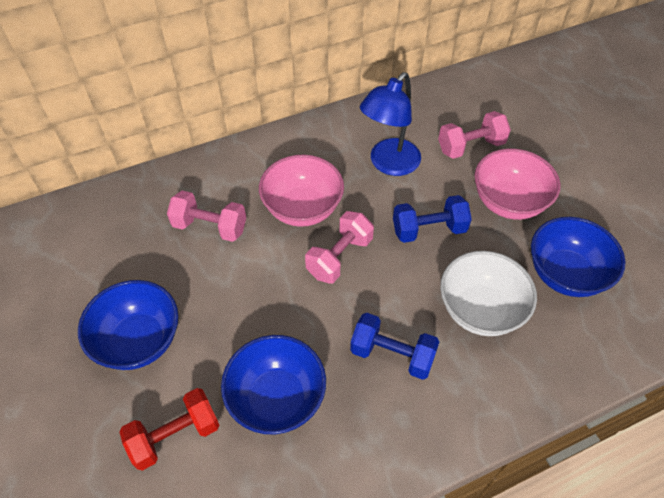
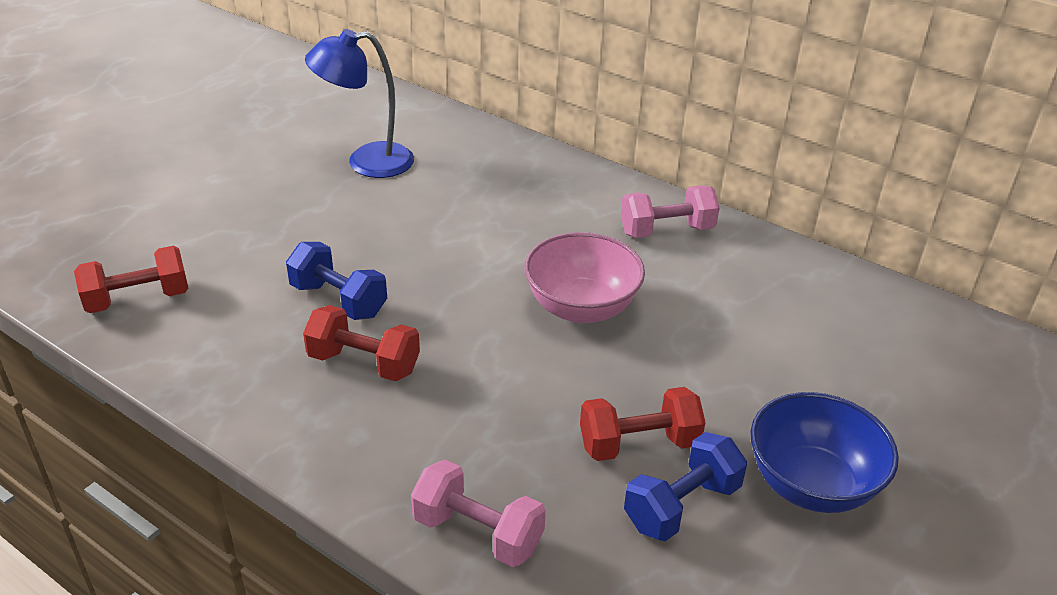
blue bowl: [78,280,178,370] [221,335,326,434] [531,217,626,297] = 3 -> [751,392,899,513] = 1
pink bowl: [259,155,344,227] [475,148,561,220] = 2 -> [524,232,645,323] = 1
pink dumbbell: [167,190,246,242] [305,211,374,284] [438,111,511,159] = 3 -> [411,460,546,567] [621,185,720,238] = 2
red dumbbell: [120,388,219,471] = 1 -> [74,246,189,313] [303,305,420,381] [580,387,706,461] = 3
white bowl: [440,251,537,336] = 1 -> none = 0

